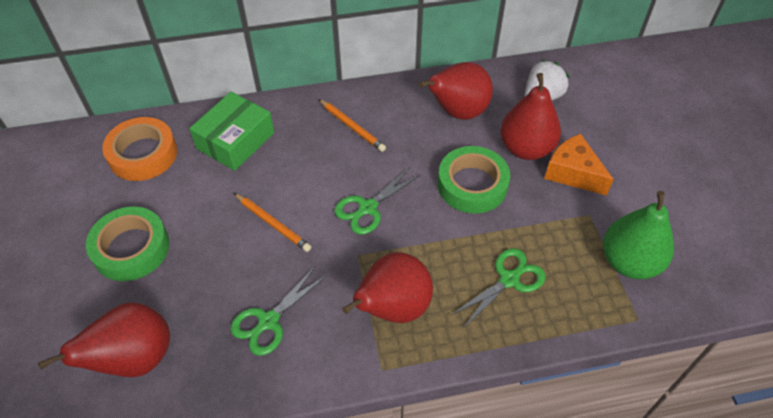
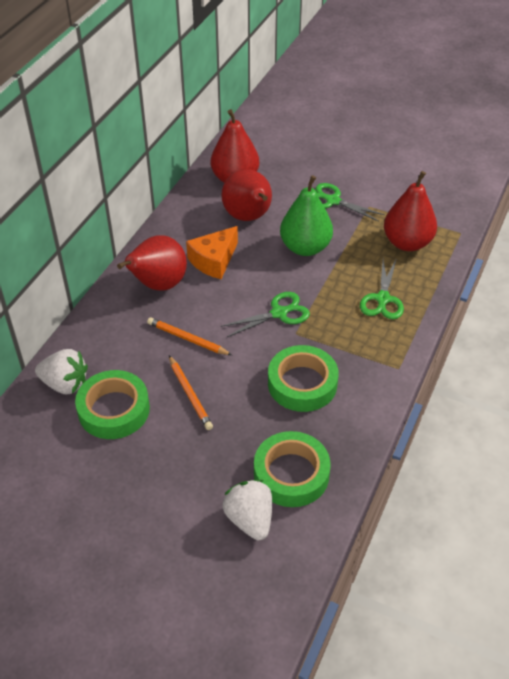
green box: [189,92,274,171] = 1 -> none = 0
green tape: [86,206,169,281] [438,146,510,214] = 2 -> [75,370,150,439] [254,431,331,507] [268,345,339,412] = 3
orange tape: [102,117,177,181] = 1 -> none = 0
white strawberry: [525,60,569,100] = 1 -> [35,349,88,394] [223,479,272,540] = 2

